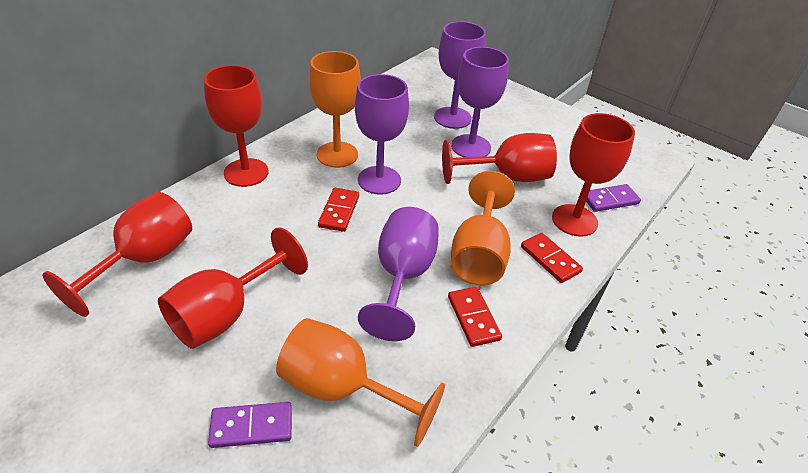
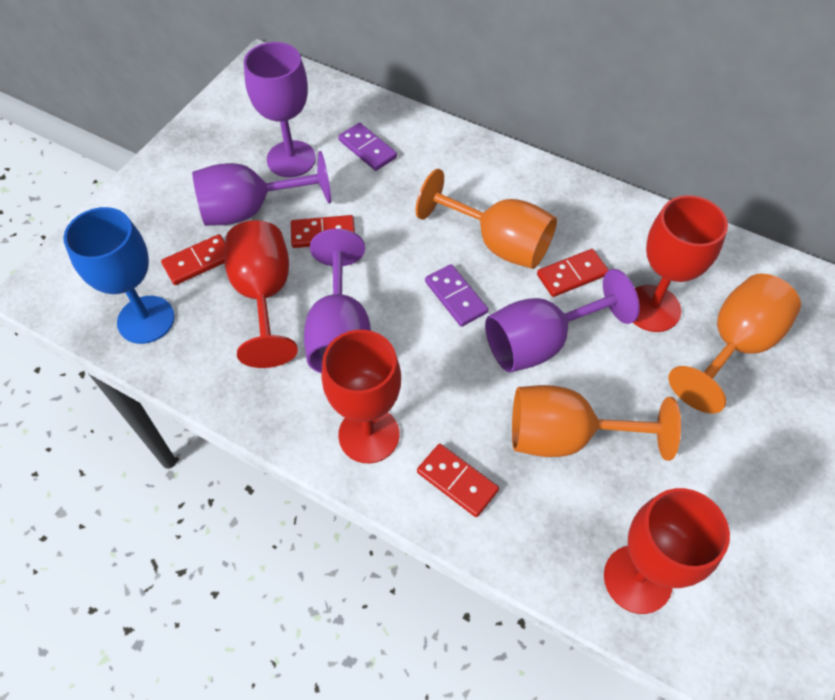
blue goblet: none = 0 -> [63,207,175,344] = 1
red domino: [318,188,359,232] [448,287,502,347] [521,233,583,283] = 3 -> [161,234,225,285] [291,215,355,248] [417,444,499,517] [537,249,609,297] = 4
red goblet: [43,192,192,317] [158,227,308,349] [204,65,269,187] [442,133,557,184] [552,113,635,237] = 5 -> [224,220,298,368] [322,330,401,463] [604,488,730,614] [633,195,728,332] = 4

